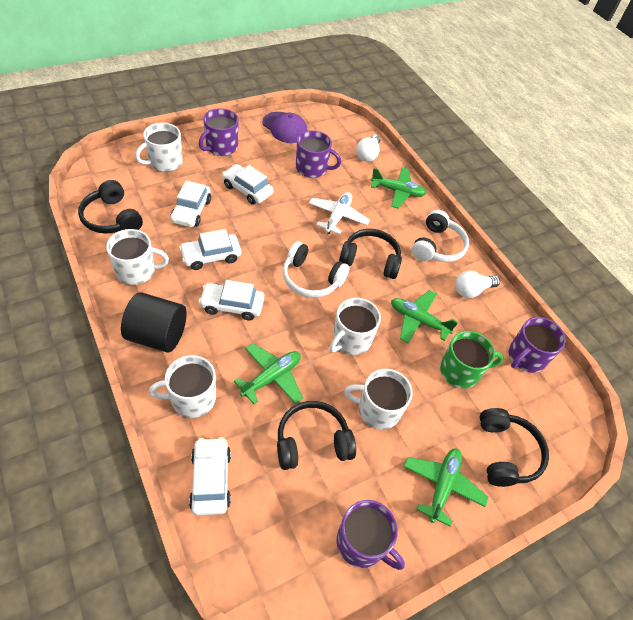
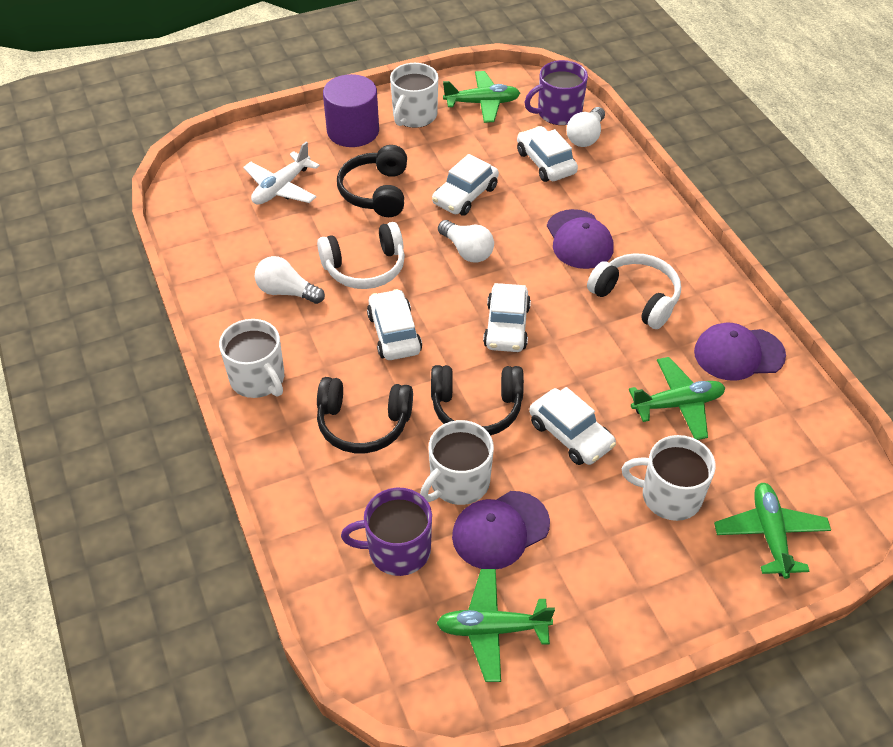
black cylinder: [121,292,187,353] = 1 -> none = 0
black headphones: [78,180,143,234] [277,401,356,470] [339,229,402,279] [480,408,549,487] = 4 -> [317,377,413,453] [337,145,407,217] [431,365,524,436] = 3
green mug: [440,331,504,388] = 1 -> none = 0
purple cap: [262,112,308,143] = 1 -> [452,491,550,569] [547,209,614,269] [694,323,786,381] = 3
purple cylinder: none = 0 -> [323,74,379,147] = 1
purple mug: [199,108,239,156] [296,130,341,178] [336,500,405,570] [509,317,566,373] = 4 -> [341,488,432,576] [524,60,588,125] = 2
white light bulb: [356,134,380,162] [455,270,500,298] = 2 -> [255,256,325,304] [438,220,494,263] [567,107,605,147] = 3
white mug: [106,229,169,285] [135,123,183,172] [149,355,216,418] [330,298,381,355] [344,369,412,430] = 5 -> [219,319,284,398] [390,63,438,128] [420,420,494,505] [622,435,716,521] = 4

